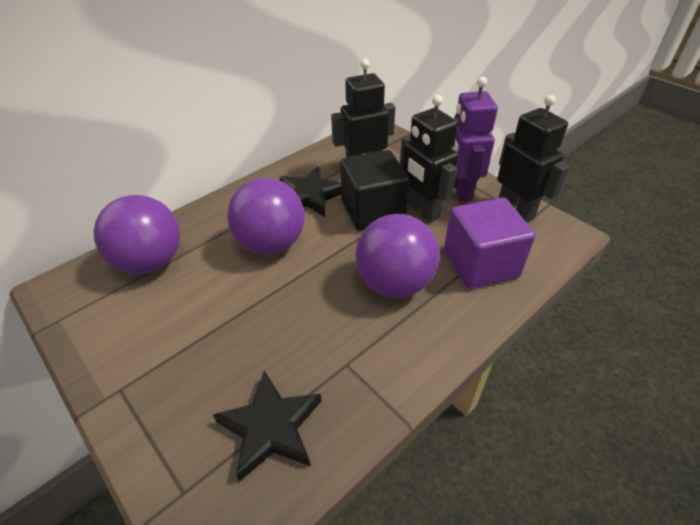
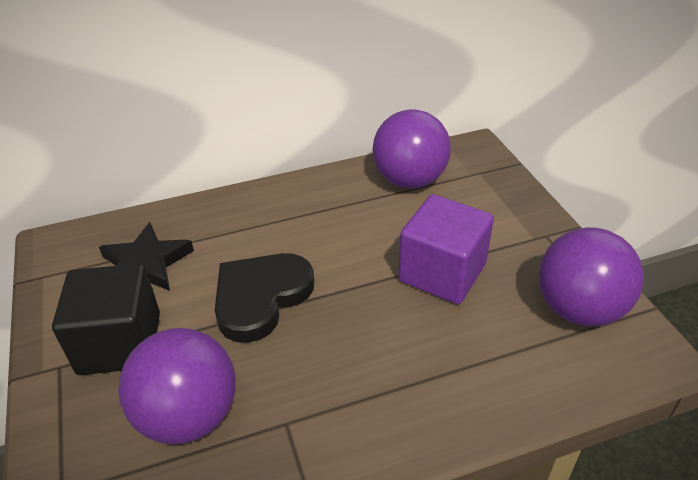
black heart: none = 0 -> [215,253,314,343] = 1
black robot: [331,59,395,158] [400,95,459,223] [497,95,569,223] = 3 -> none = 0
black star: [213,371,321,482] [280,166,342,217] = 2 -> [99,222,194,291] = 1
purple robot: [452,77,498,202] = 1 -> none = 0

